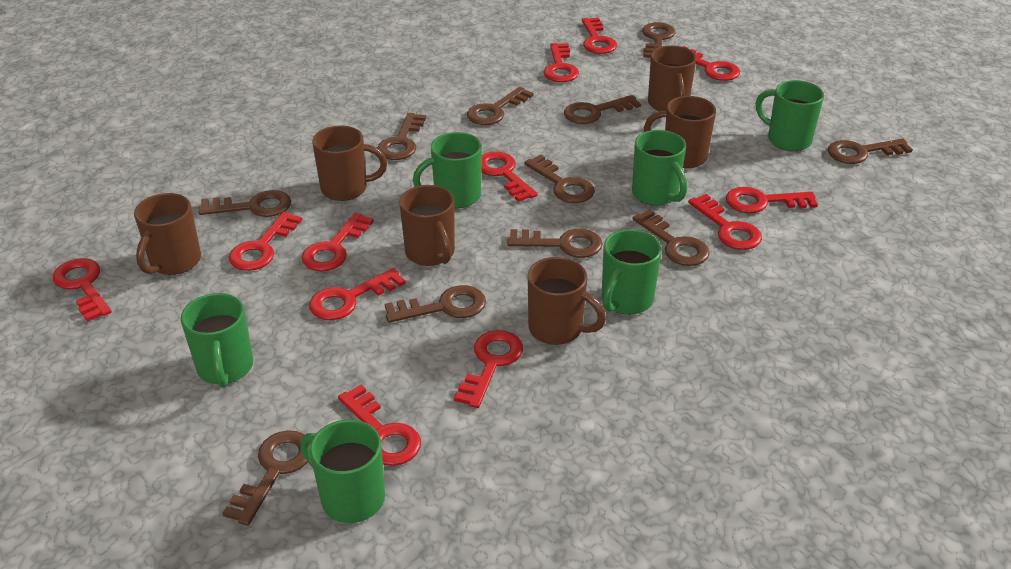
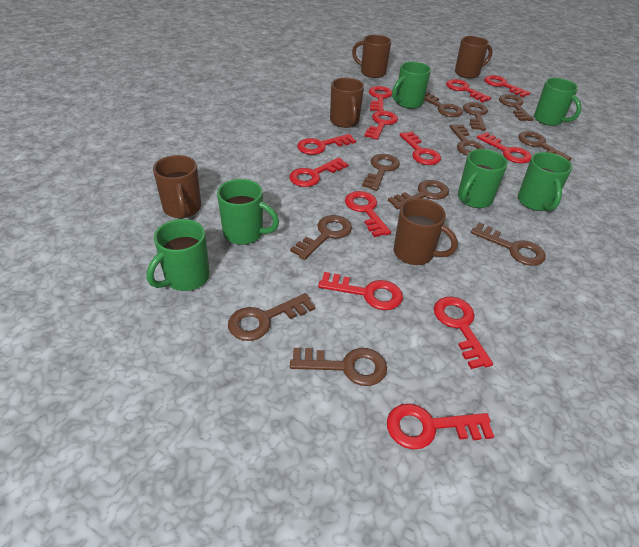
brown mug: [134,193,201,275] [312,125,387,201] [399,185,455,266] [528,257,606,345] [644,96,716,168] [648,45,697,111] = 6 -> [153,155,201,218] [330,78,364,128] [352,35,391,78] [394,198,458,265] [455,36,493,78] = 5

